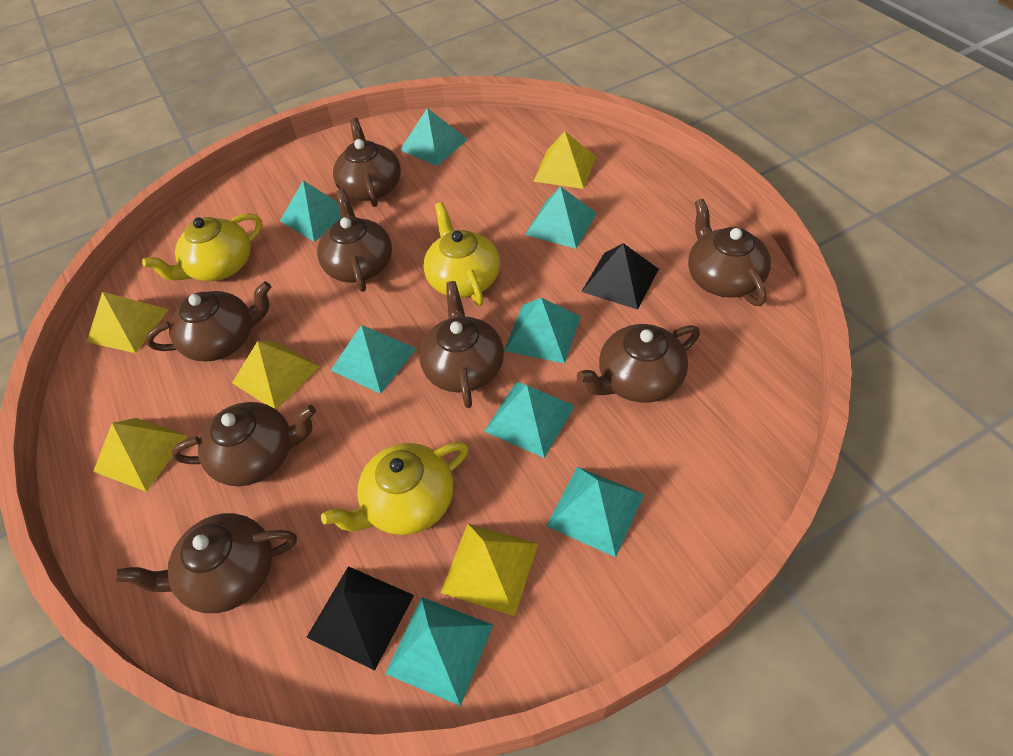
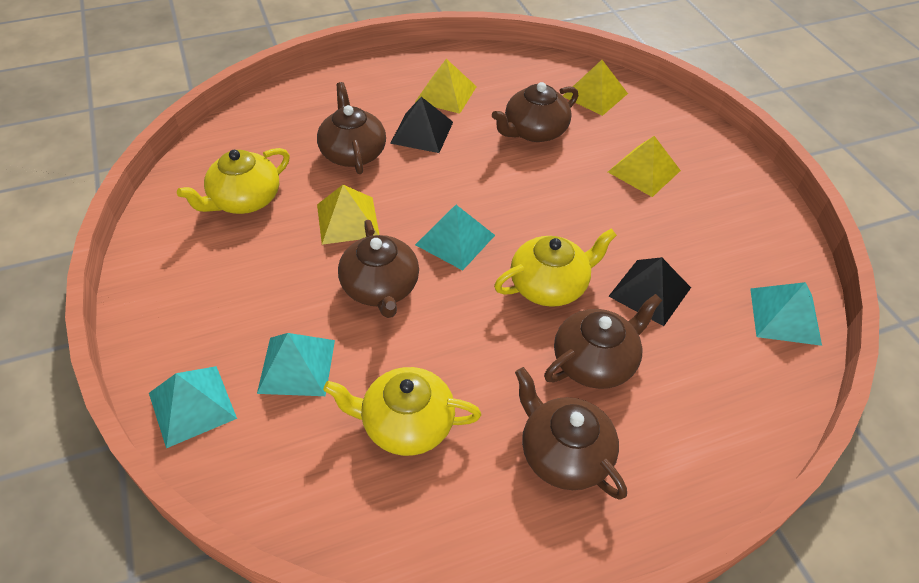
brown teapot: [115,513,297,613] [145,281,271,362] [171,402,316,486] [317,189,392,292] [333,118,401,207] [419,281,504,408] [577,324,700,403] [688,199,771,306] = 8 -> [317,82,386,174] [338,220,419,318] [492,82,578,142] [515,367,627,500] [544,294,662,389] = 5
turquoise pyramid: [280,181,341,242] [331,325,417,394] [385,597,493,706] [400,108,468,166] [484,382,575,458] [504,298,581,364] [525,186,597,249] [546,467,644,557] = 8 -> [149,366,237,448] [257,333,335,396] [415,205,495,270] [750,282,822,346] = 4
yellow pyramid: [87,292,169,353] [93,418,188,492] [232,341,320,410] [441,524,538,616] [533,131,596,189] = 5 -> [317,185,380,245] [415,59,477,114] [563,60,628,116] [608,136,681,197] = 4

